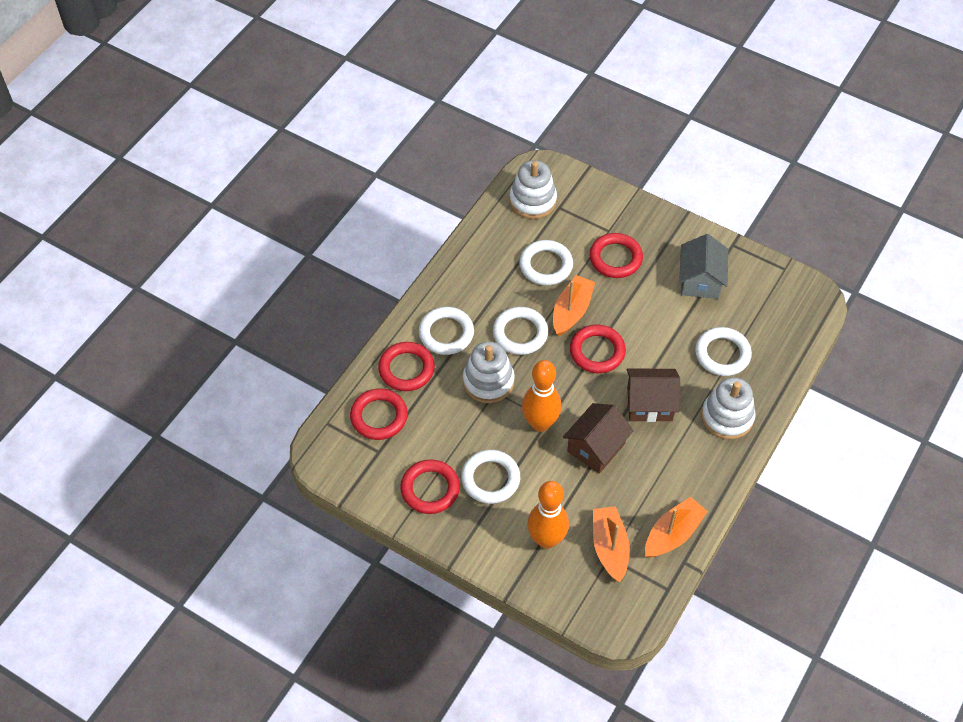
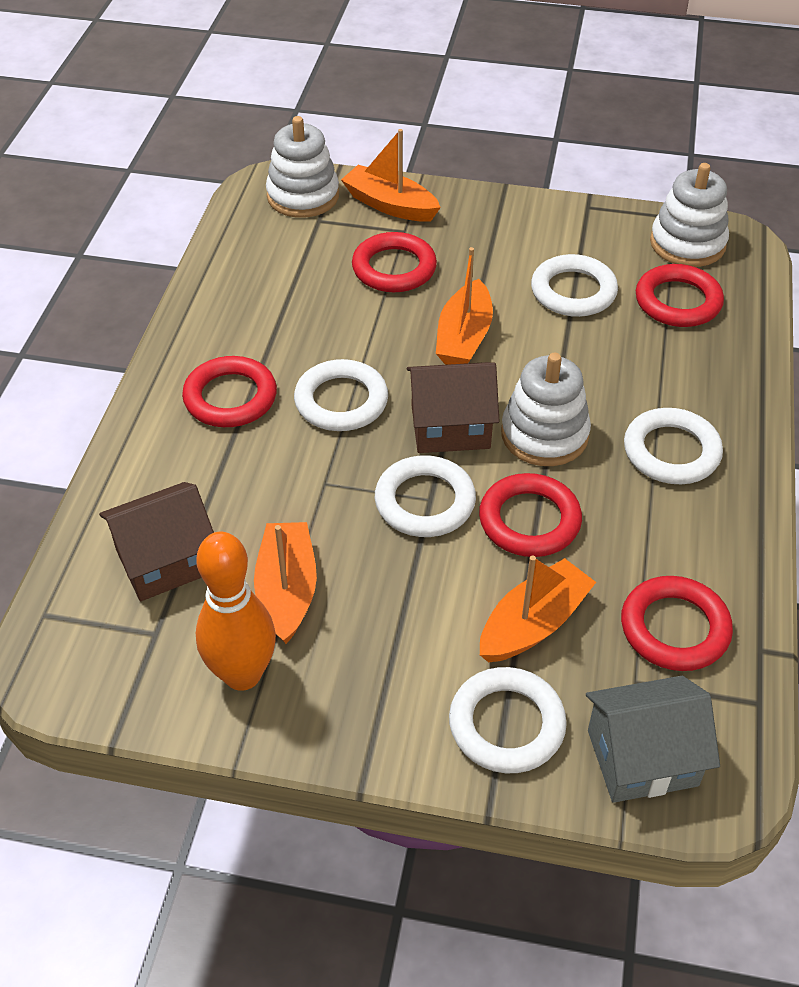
orange boat: [553,275,595,336] [593,506,630,582] [645,497,708,558] = 3 -> [254,522,317,644] [341,129,441,222] [436,247,493,365] [480,555,596,663] = 4
orange bowling pin: [522,360,561,432] [527,481,569,549] = 2 -> [196,532,276,691] = 1

